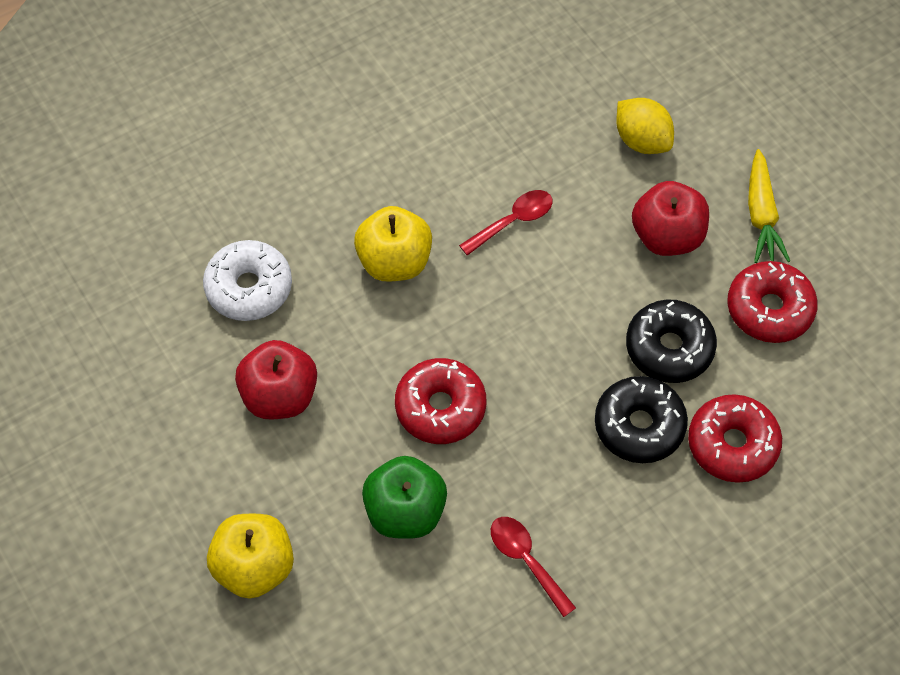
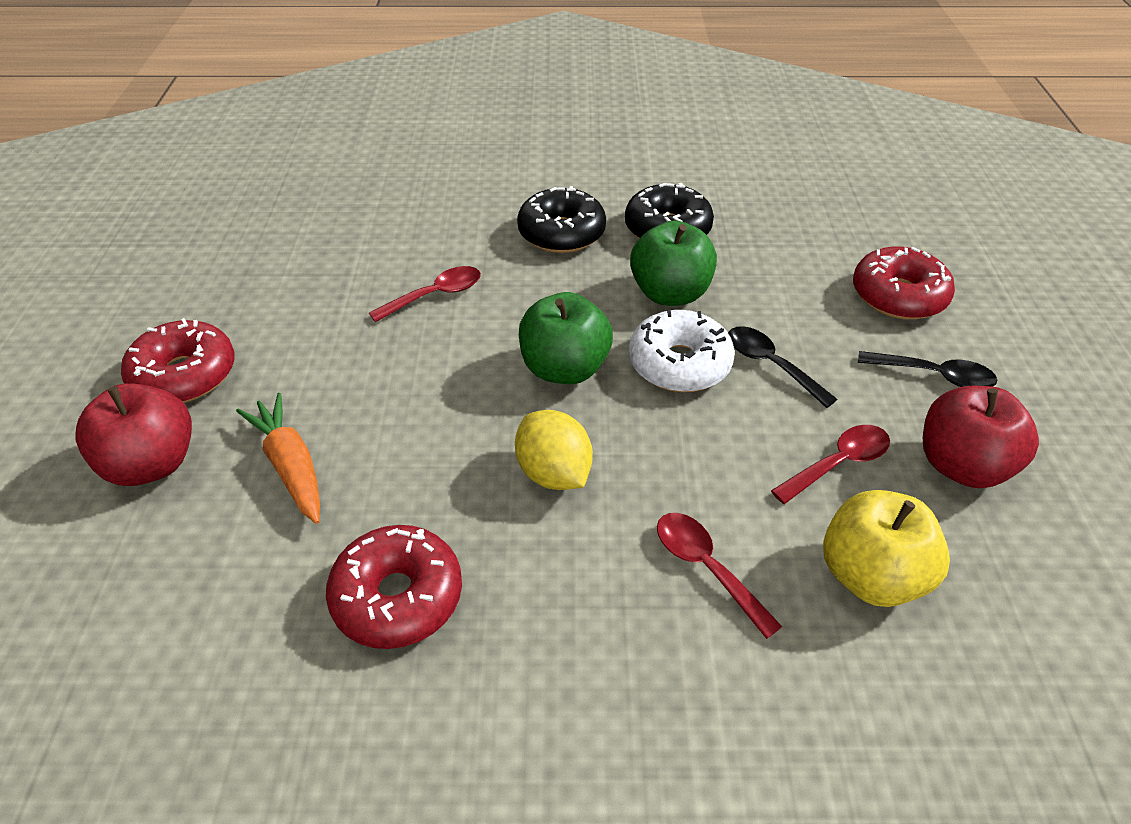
black spoon: none = 0 -> [728,326,838,408] [858,351,997,387] = 2
green apple: [362,456,447,539] = 1 -> [519,292,613,384] [630,221,717,306] = 2
orange carrot: none = 0 -> [236,393,320,524] = 1
red spoon: [459,190,553,256] [491,517,576,617] = 2 -> [369,266,481,322] [657,513,782,639] [771,425,890,504] = 3
yellow apple: [207,514,294,599] [354,206,432,282] = 2 -> [823,490,950,607] = 1
yellow carrot: [748,149,790,263] = 1 -> none = 0

